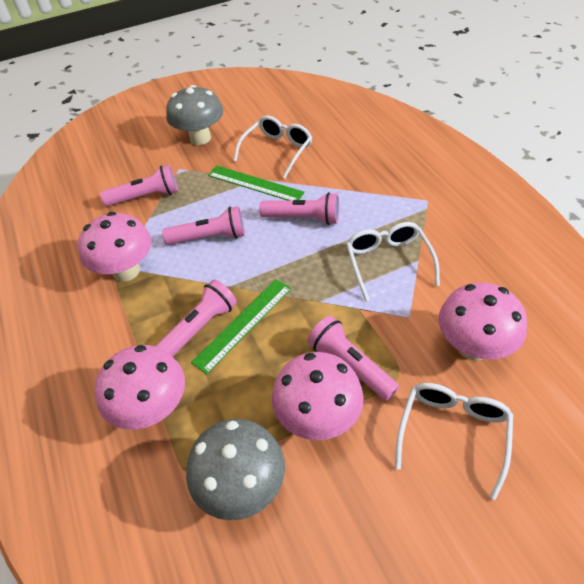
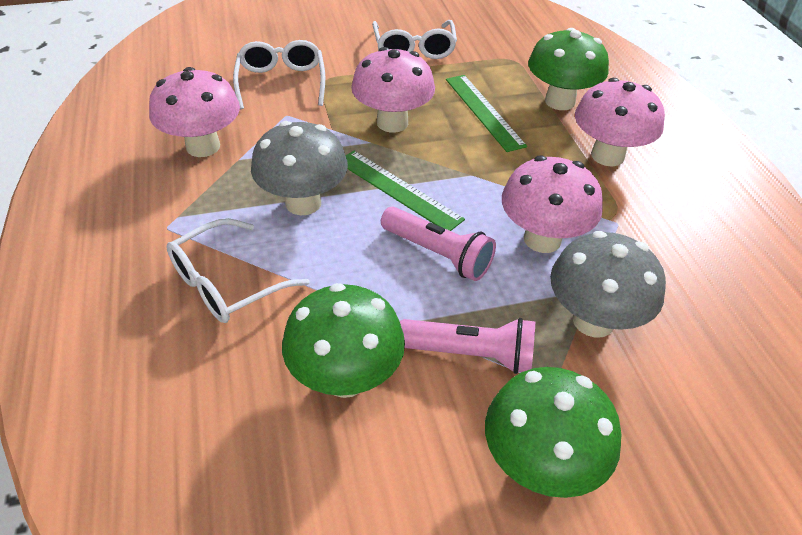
green mushroom: none = 0 -> [282,283,405,398] [485,367,622,498] [528,28,609,110] = 3
pink flashlight: [100,165,178,206] [155,280,237,357] [162,206,245,245] [259,192,339,225] [308,316,399,401] = 5 -> [381,207,496,281] [400,318,535,374] = 2

